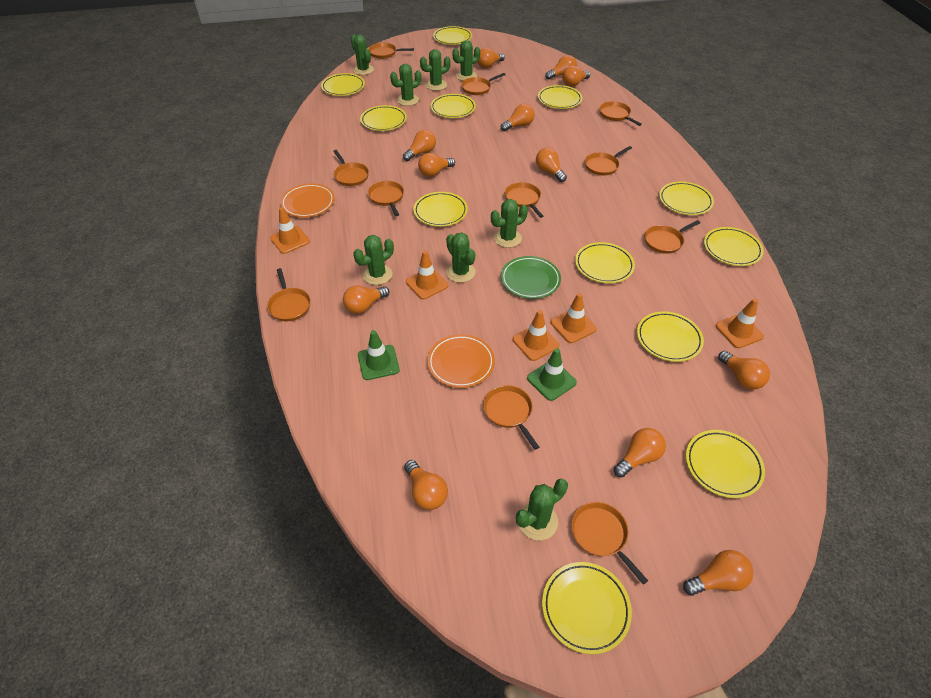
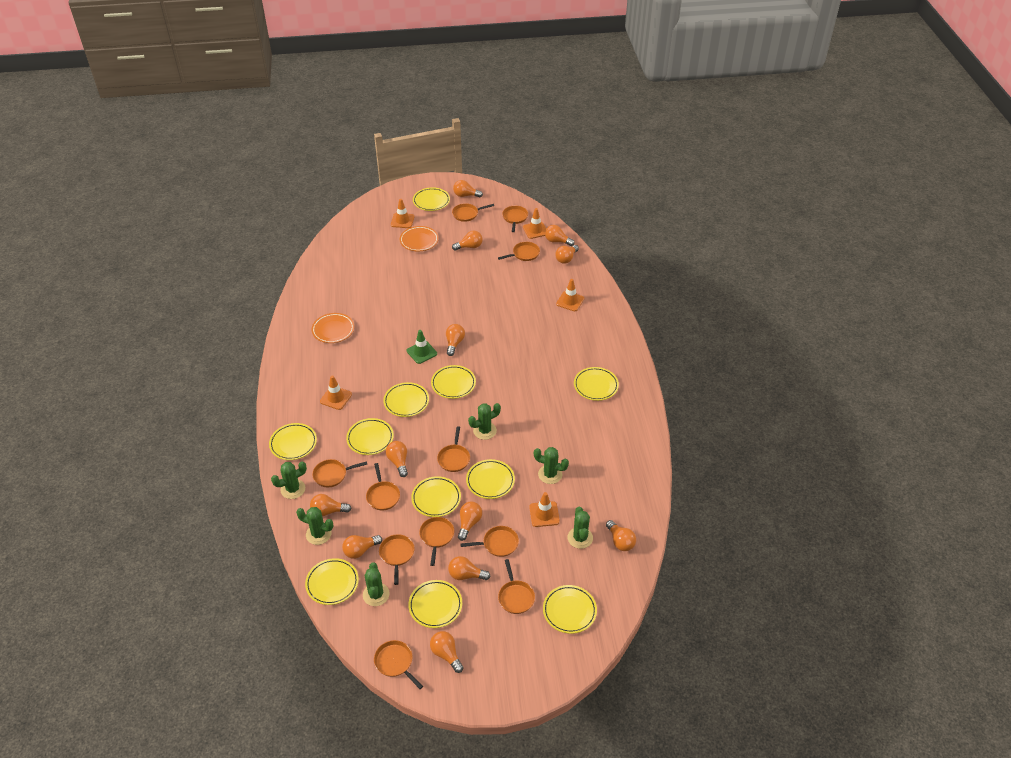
green cactus: [351,34,374,75] [353,235,394,285] [390,64,422,106] [420,49,451,91] [446,233,476,283] [452,40,480,81] [491,199,528,248] [516,479,568,540] = 8 -> [271,461,307,499] [296,507,334,545] [363,562,390,606] [468,403,501,440] [534,447,569,484] [567,507,593,549] = 6
green plate: [501,256,561,299] = 1 -> none = 0
green traffic cone: [358,330,400,380] [527,348,577,401] = 2 -> [407,330,437,364] = 1
yellow plate: [321,73,365,96] [360,105,407,131] [414,192,468,227] [431,94,476,118] [433,26,472,45] [538,85,582,109] [542,562,632,654] [575,242,635,283] [637,311,704,362] [659,181,714,215] [686,430,765,498] [704,227,764,266] = 12 -> [269,423,317,460] [305,558,359,605] [346,418,394,455] [383,382,429,417] [408,580,462,628] [411,476,461,517] [413,187,450,211] [431,365,476,399] [466,459,515,499] [543,585,597,634] [574,367,619,401] = 11

